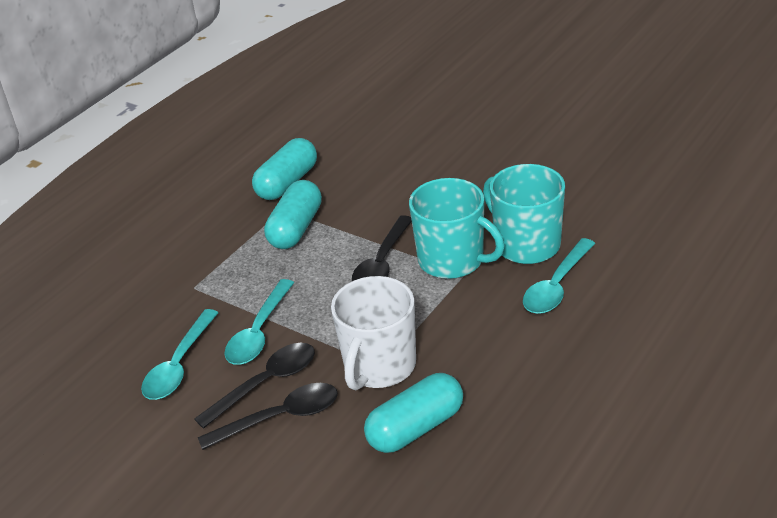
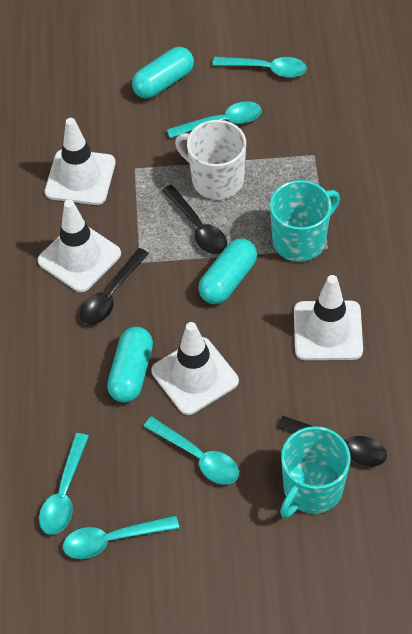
turquoise spoon: [141,309,218,400] [224,279,294,365] [523,238,595,314] = 3 -> [39,433,89,535] [63,515,179,559] [143,417,239,485] [167,101,262,138] [212,57,307,78] = 5
white traffic cone: none = 0 -> [38,200,121,292] [45,118,116,205] [152,322,239,415] [294,275,363,360] = 4

